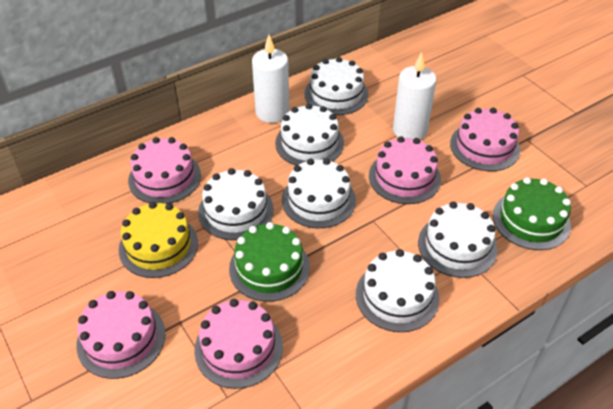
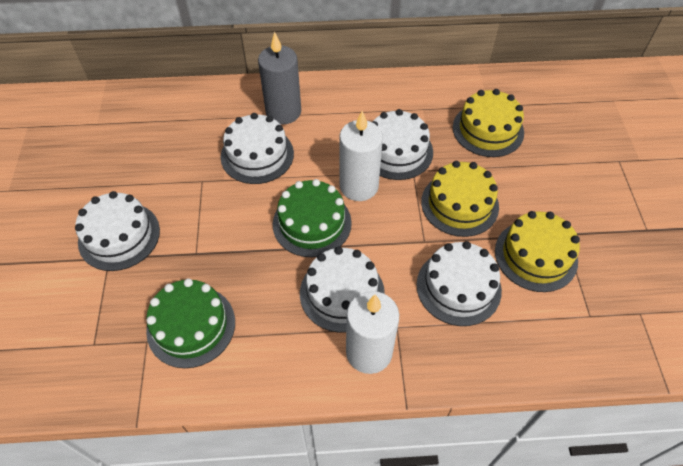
grey candle: none = 0 -> [258,32,301,124] = 1
pink cake: [76,291,166,379] [128,137,201,204] [194,299,283,389] [369,136,441,204] [450,108,520,171] = 5 -> none = 0
white cake: [198,168,274,240] [275,104,344,165] [282,158,356,228] [304,57,369,115] [356,249,440,332] [418,201,498,278] = 6 -> [75,191,160,271] [221,113,294,184] [300,247,385,333] [372,109,433,180] [416,241,502,326] = 5
yellow cake: [119,202,198,278] = 1 -> [421,161,499,237] [453,89,524,157] [495,211,580,292] = 3

